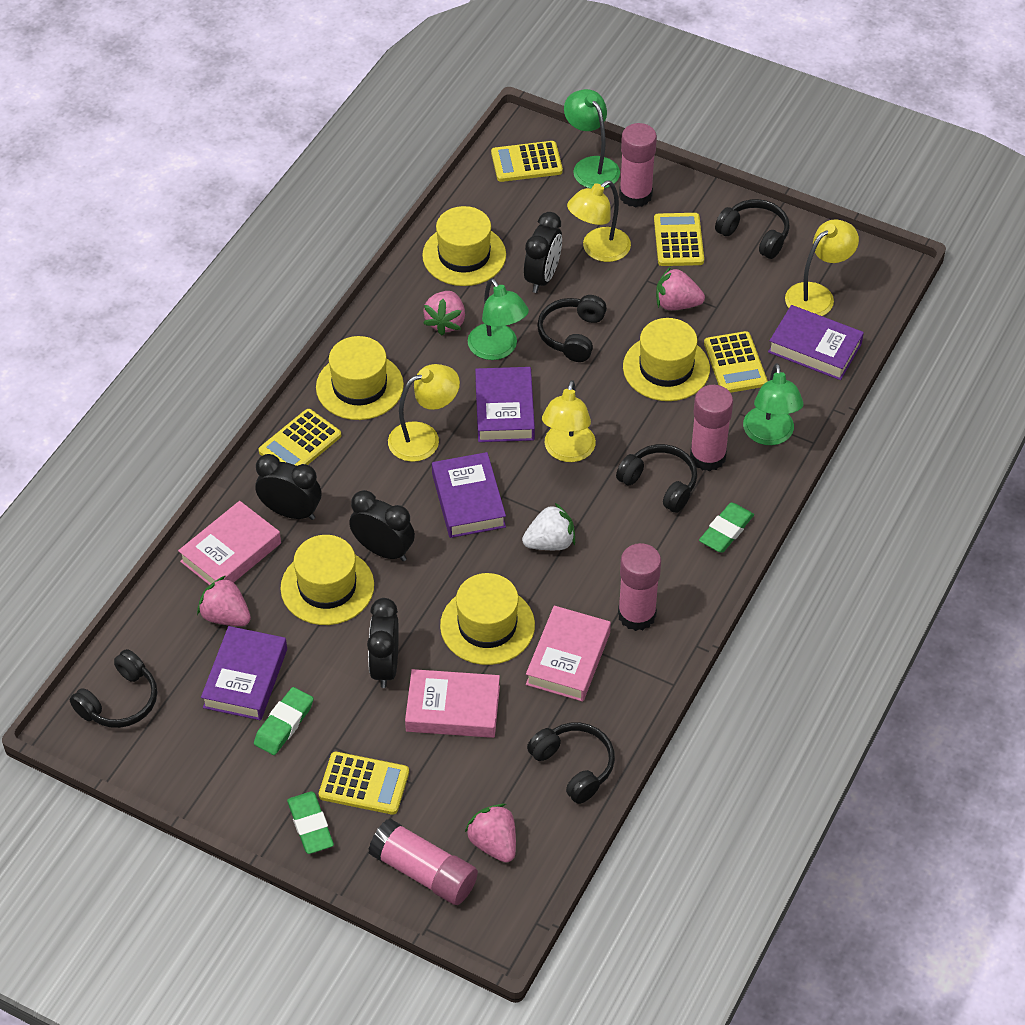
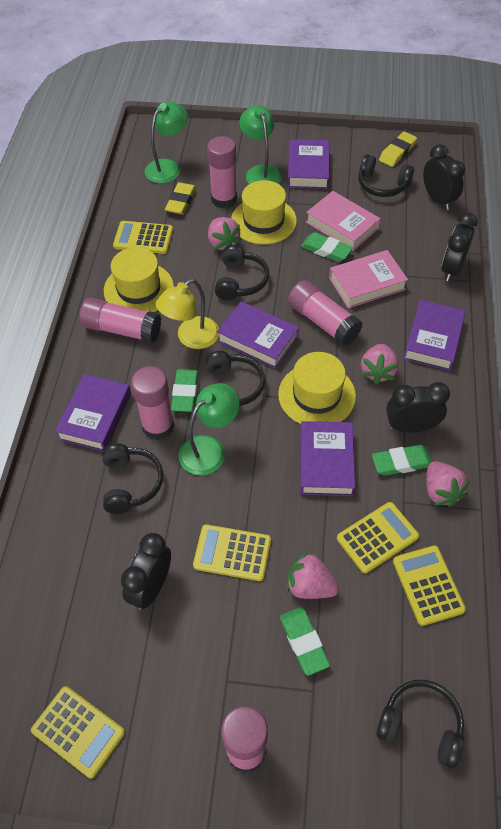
green eraser: [254,687,313,755] [287,791,334,854] [699,503,754,553] = 3 -> [171,369,199,412] [280,607,330,676] [301,232,353,262] [372,445,433,476] = 4
pink book: [178,501,281,585] [405,669,500,738] [526,606,611,702] = 3 -> [306,191,380,251] [329,250,408,309] = 2
pink glue stick: [369,819,478,905] [618,543,661,631] [619,123,657,208] [690,385,733,471] = 4 -> [80,298,161,343] [131,366,174,440] [207,136,237,208] [221,706,268,773] [288,280,363,346] = 5
purple book: [201,626,287,720] [432,452,506,538] [475,367,535,442] [768,305,864,380] = 4 -> [55,374,131,451] [217,301,299,369] [288,139,329,189] [300,421,355,496] [404,300,466,371] = 5
white strawberry: [522,503,575,550] = 1 -> none = 0
yellow eraser: none = 0 -> [165,182,196,214] [379,132,417,167] = 2
yellow hat: [280,535,374,625] [316,336,404,420] [422,206,506,286] [440,573,535,665] [623,318,710,401] = 5 -> [104,247,174,312] [231,180,297,245] [278,352,356,424] = 3
yellow lamp: [388,364,460,462] [542,380,596,462] [567,181,631,262] [785,219,859,316] = 4 -> [156,279,219,349] = 1

